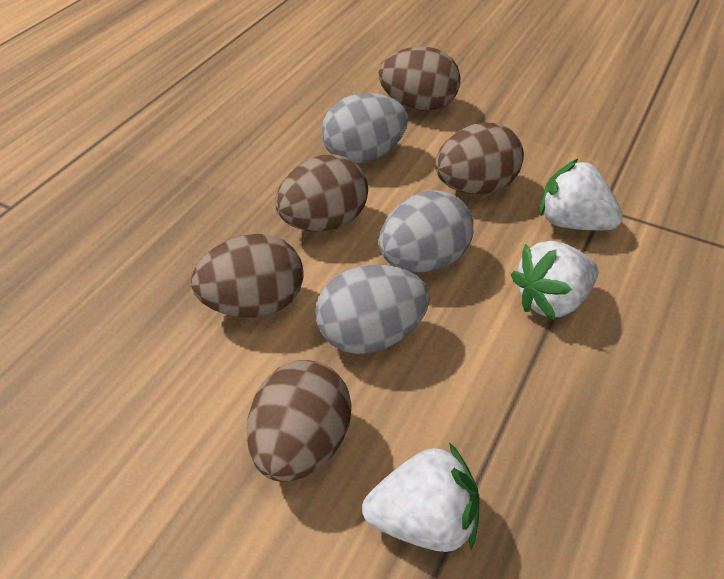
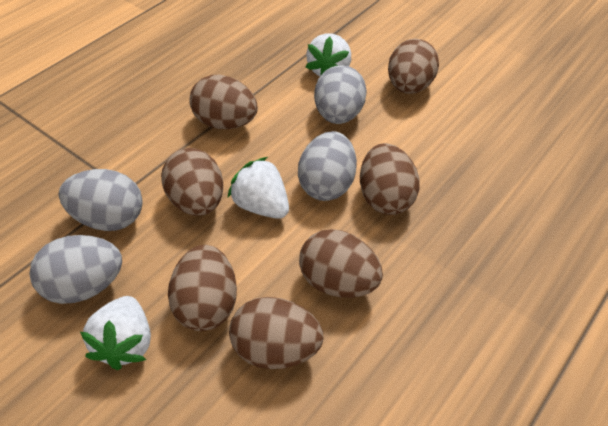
brown egg: [191,234,304,318] [246,360,351,482] [276,154,368,232] [379,47,461,111] [435,122,524,195] = 5 -> [161,148,223,216] [168,245,237,331] [189,75,258,129] [229,297,323,369] [299,229,383,298] [360,143,420,215] [388,39,439,94] = 7
grey egg: [315,264,430,354] [321,93,408,164] [379,190,473,272] = 3 -> [30,235,122,304] [59,169,143,231] [298,131,357,201] [314,65,367,124] = 4

